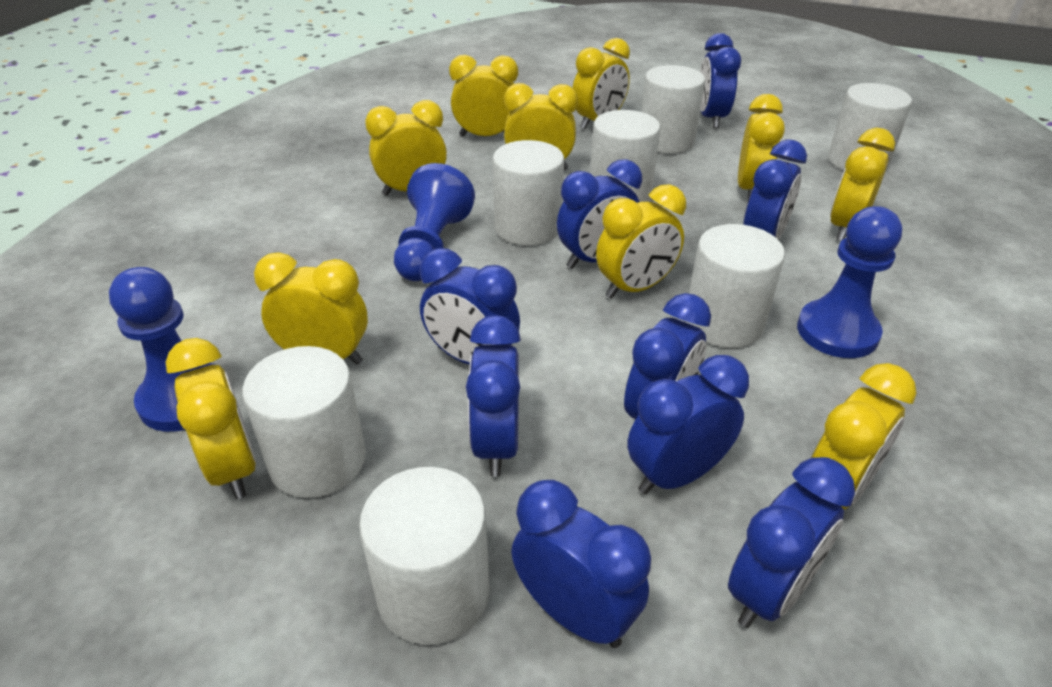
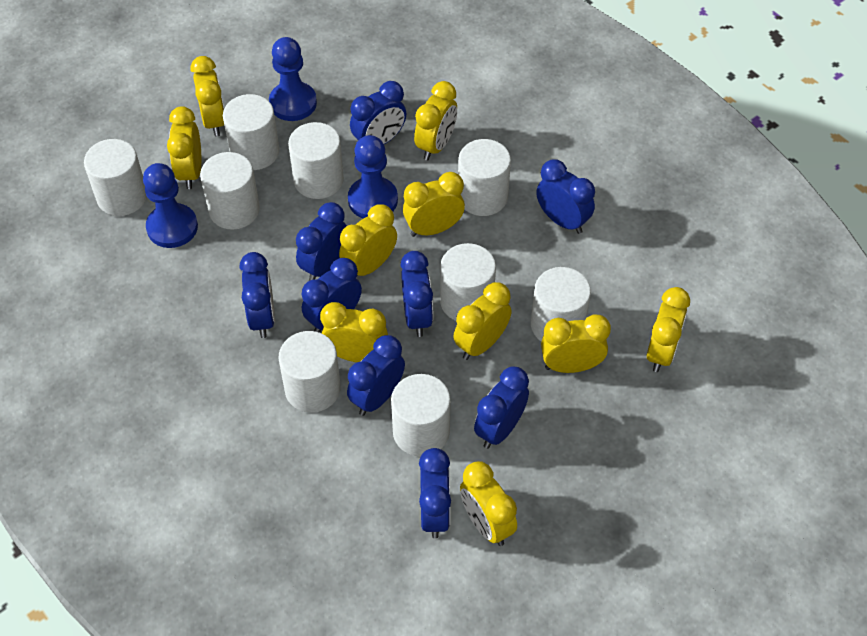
white cylinder: [242,346,366,498] [359,467,489,645] [493,140,564,245] [590,110,660,202] [641,65,705,153] [686,224,785,348] [828,83,912,170] = 7 -> [84,139,147,216] [200,152,260,230] [223,94,279,170] [279,331,341,413] [288,122,344,199] [391,374,451,456] [440,243,496,321] [458,139,511,216] [531,267,591,341] = 9

